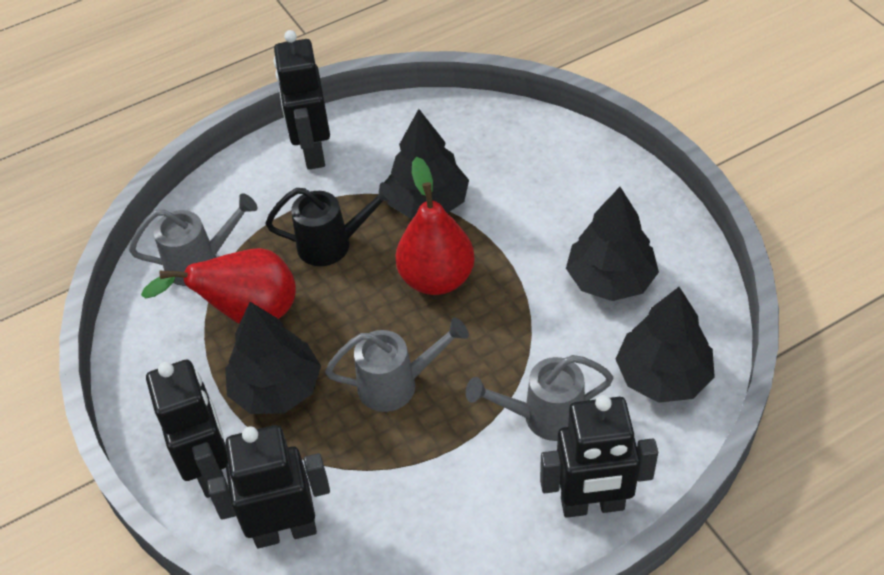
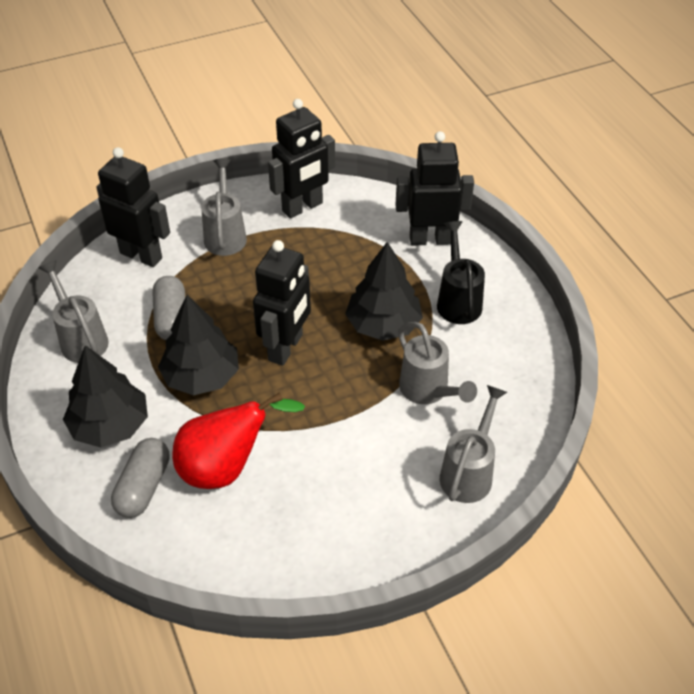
black tree: [225,302,321,414] [384,109,469,218] [566,187,659,301] [616,287,715,403] = 4 -> [63,345,148,448] [158,295,239,395] [345,242,423,341] = 3
grey capsule: none = 0 -> [111,438,170,518] [153,276,185,340] = 2
grey watering can: [129,193,257,286] [325,318,469,412] [466,355,613,441] = 3 -> [39,260,109,363] [201,159,247,256] [398,322,477,404] [440,385,507,503] = 4
red pear: [141,248,296,324] [396,157,475,295] = 2 -> [172,393,305,489] = 1

